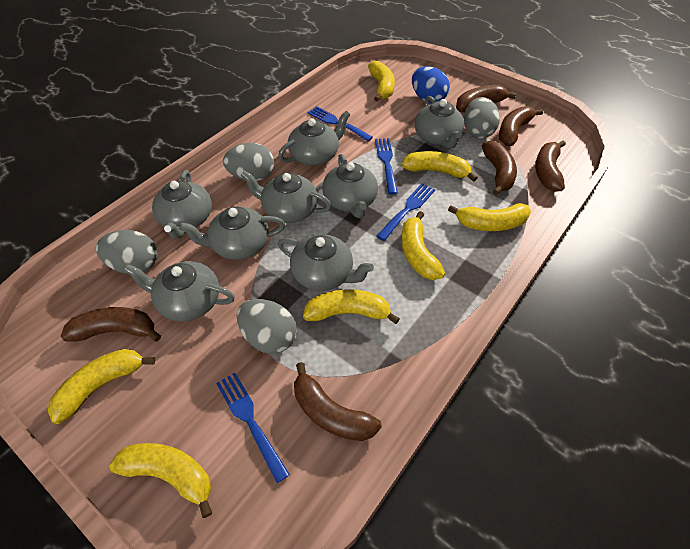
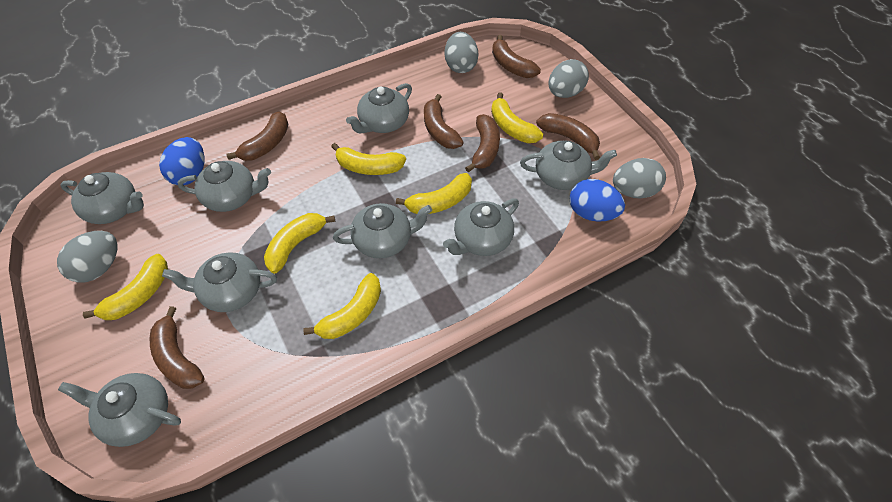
blue egg: [412,66,450,104] = 1 -> [159,137,204,185] [570,179,625,222] = 2
blue fork: [216,373,290,483] [308,106,373,141] [375,138,398,194] [376,183,435,241] = 4 -> none = 0
yellow banana: [48,349,156,424] [109,443,212,518] [303,289,400,324] [368,61,395,102] [401,211,445,280] [402,151,478,182] [448,203,531,231] = 7 -> [83,254,168,320] [264,213,335,274] [303,273,381,339] [331,143,406,175] [396,173,472,214] [491,92,543,143] = 6

